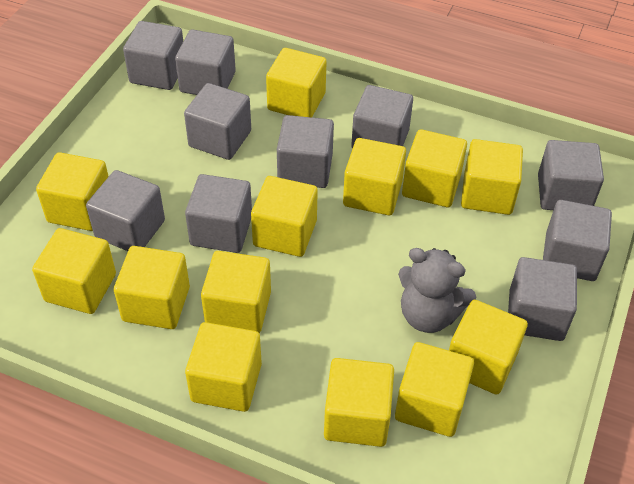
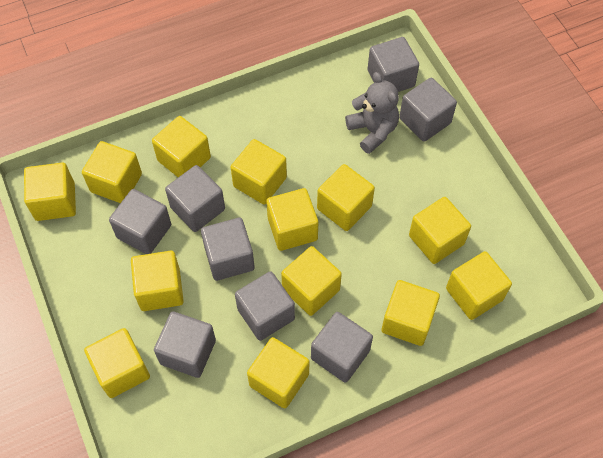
grey cube: [86,170,165,251] [123,21,183,90] [175,30,236,95] [184,83,251,160] [185,174,252,253] [277,115,334,188] [351,85,413,149] [508,257,577,341] [538,140,604,210] [543,200,612,281] = 10 -> [109,189,171,254] [154,311,216,378] [165,165,225,232] [201,218,255,281] [235,271,295,341] [311,312,373,383] [368,37,419,92] [399,78,457,142] = 8

